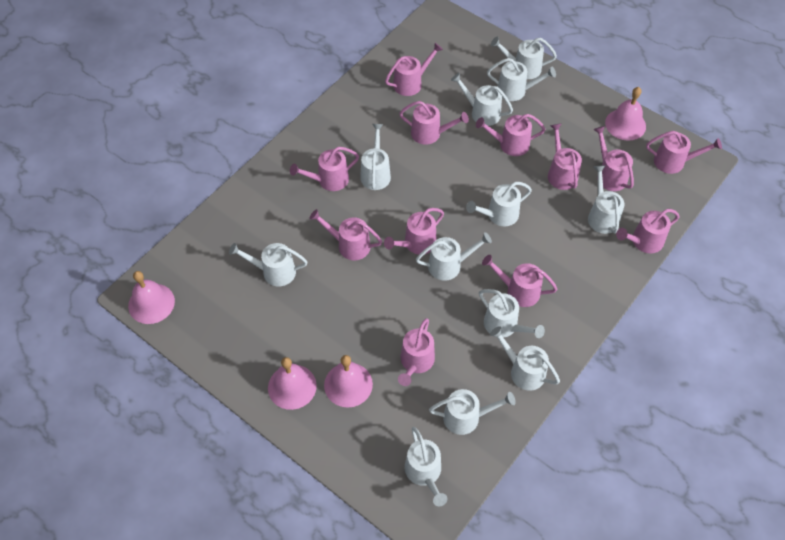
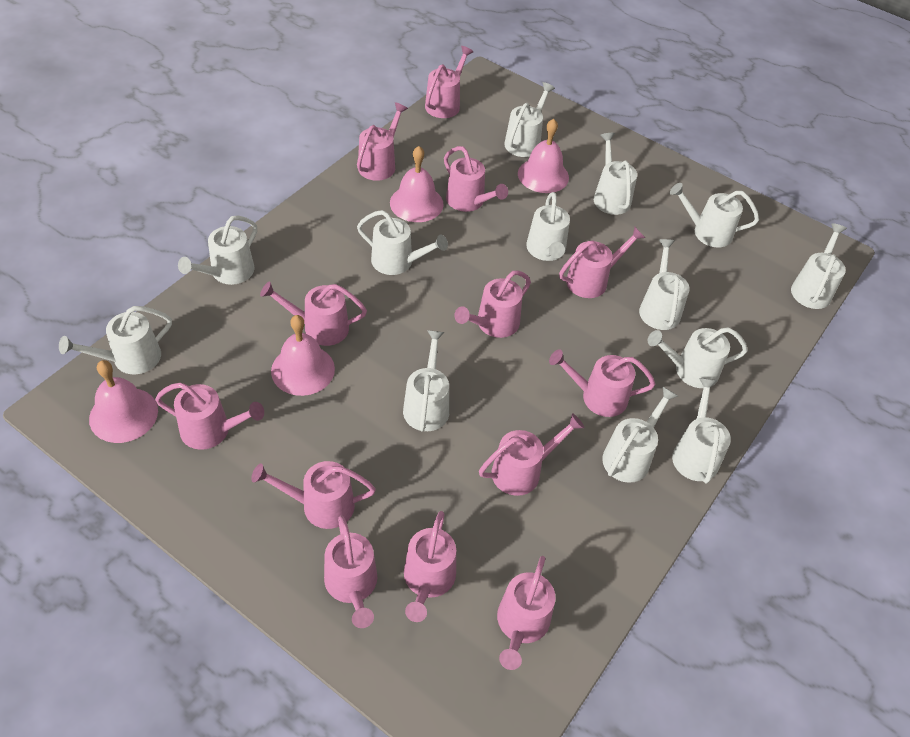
pink watering can: [290,147,359,191] [309,209,382,260] [384,208,444,255] [385,43,443,96] [398,318,435,386] [399,101,469,145] [476,114,546,156] [482,255,557,307] [548,123,582,190] [593,126,634,191] [616,209,680,254] [646,131,722,174] = 12 -> [155,383,264,450] [251,461,376,529] [260,281,367,346] [324,515,377,628] [357,102,408,181] [404,511,456,622] [425,46,473,118] [444,146,508,212] [455,270,531,338] [479,413,585,496] [497,556,556,670] [549,349,655,417] [559,227,645,298] = 13
white watering can: [229,243,308,286] [360,124,391,190] [405,427,447,506] [416,232,492,281] [429,389,516,435] [451,73,513,126] [466,182,532,226] [479,289,545,338] [487,58,556,101] [490,326,560,391] [491,37,557,79] [588,165,624,234] = 12 -> [59,306,172,374] [178,215,257,285] [357,210,448,275] [403,330,449,432] [504,82,555,157] [526,192,570,261] [594,133,637,215] [602,387,678,483] [639,239,690,330] [648,327,748,388] [670,183,759,247] [672,378,731,483] [791,223,847,309] = 13

